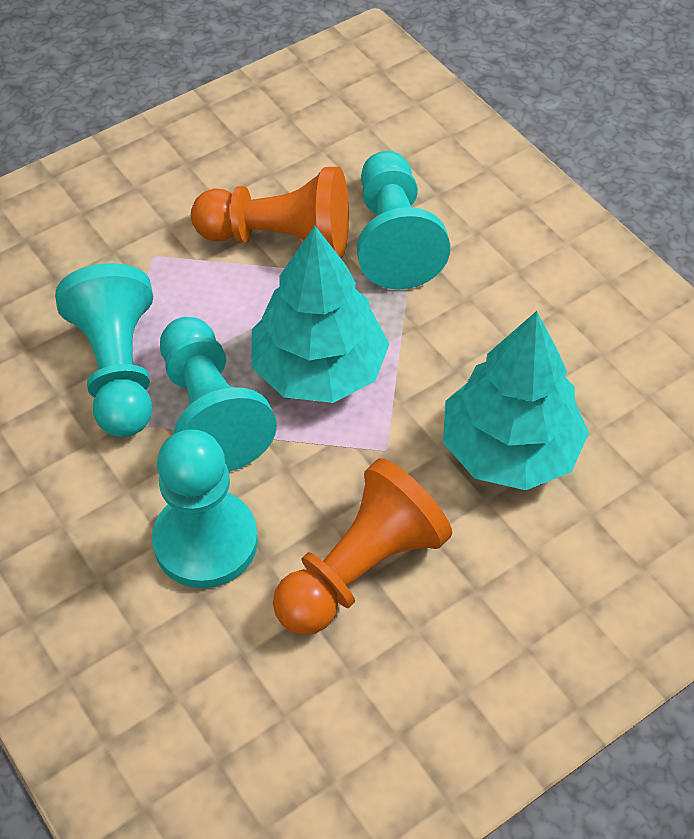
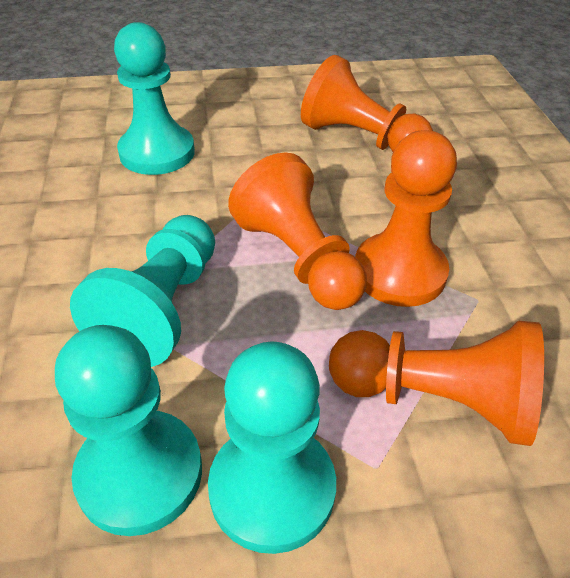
orange pawn: [191,167,349,258] [273,458,452,635] = 2 -> [228,153,367,310] [301,55,433,152] [329,321,544,446] [355,130,457,307] = 4
turquoise tree: [252,226,389,403] [443,311,589,490] = 2 -> none = 0

